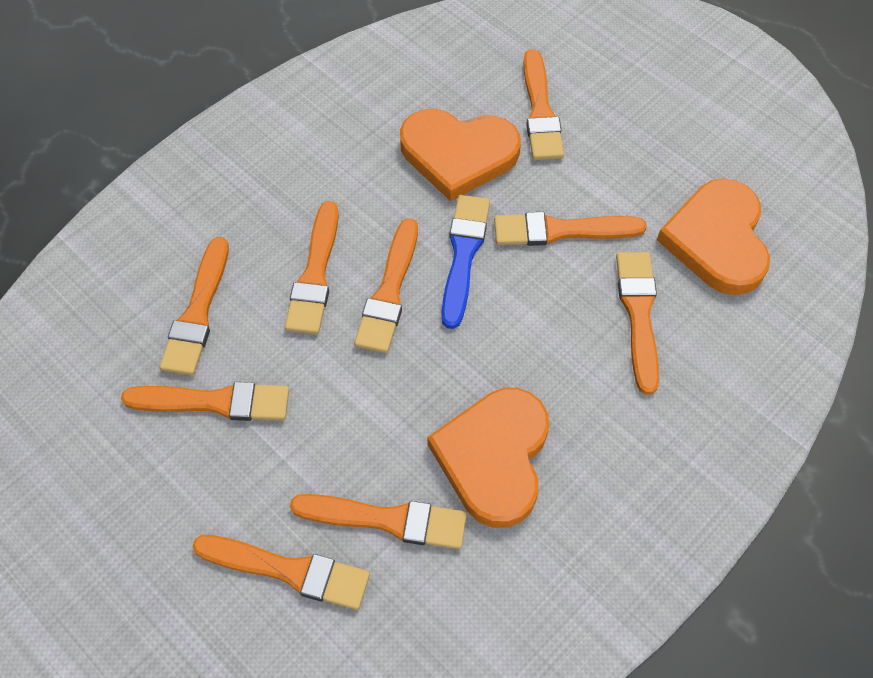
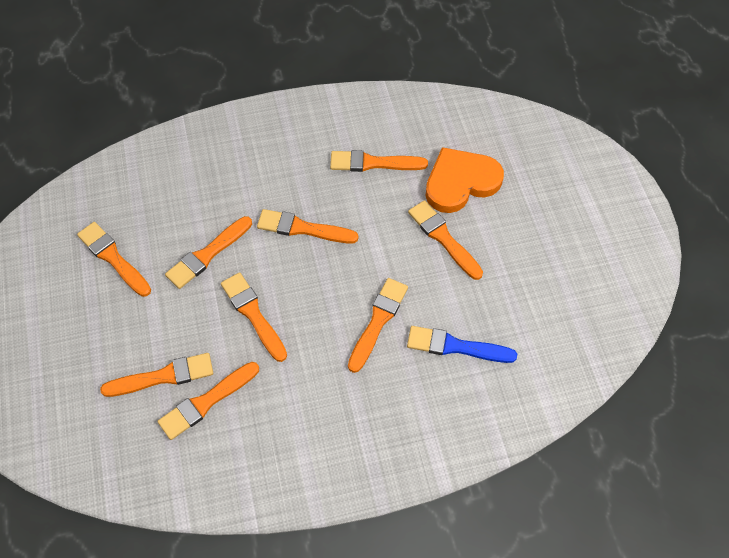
orange heart: [400,109,521,201] [427,388,549,528] [657,179,770,295] = 3 -> [426,147,504,213] = 1

